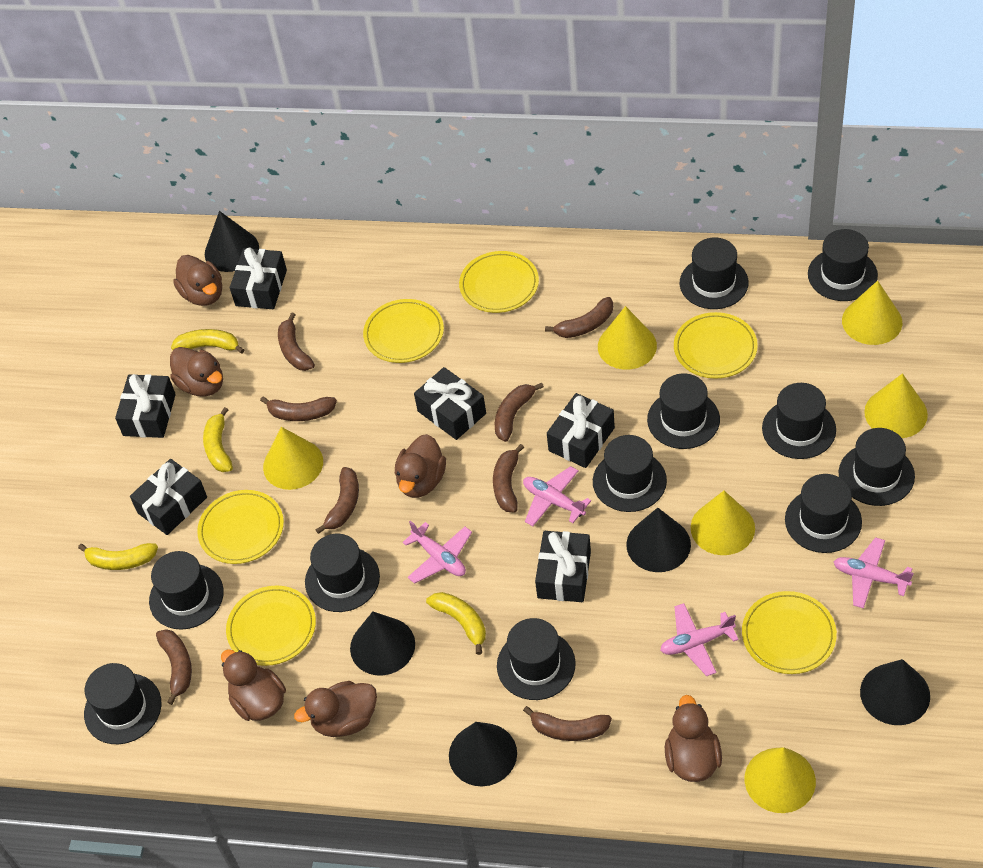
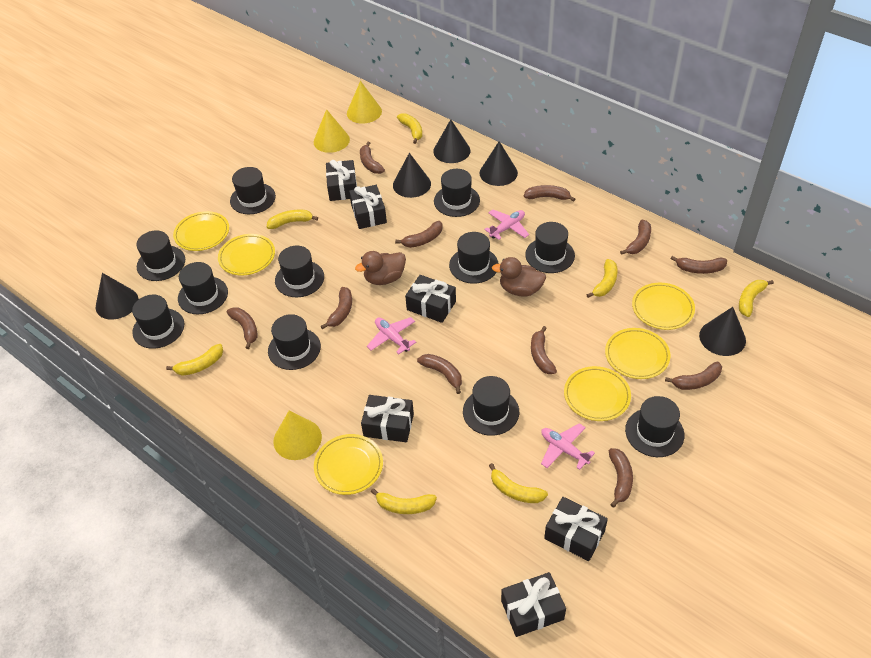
brown banana: [156,629,192,705] [260,397,337,421] [278,312,315,371] [316,467,359,534] [493,444,524,512] [495,383,544,442] [523,706,612,741] [545,297,613,338] = 8 -> [226,307,258,349] [321,287,352,329] [360,142,385,174] [395,221,443,248] [417,354,462,394] [524,185,575,202] [531,326,557,374] [609,448,633,508] [620,220,651,255] [665,362,722,390] [671,256,727,274] = 11
brown duck: [170,347,223,397] [173,255,222,306] [221,649,286,721] [294,681,377,737] [395,434,446,498] [665,695,722,782] = 6 -> [355,251,406,285] [492,257,546,297] = 2
pink plane: [403,521,472,584] [523,466,591,526] [660,603,739,676] [833,537,914,609] = 4 -> [367,317,416,354] [484,209,529,240] [541,423,595,470] = 3
yellow banana: [78,543,158,570] [171,329,244,354] [203,407,233,472] [426,592,486,655] = 4 -> [166,344,223,376] [267,210,318,229] [371,488,437,514] [397,113,422,144] [489,463,548,503] [587,259,618,298] [739,280,774,317] = 7
yellow cone: [263,427,323,490] [598,306,657,370] [691,491,755,555] [745,747,816,813] [842,281,902,345] [864,373,928,438] = 6 -> [273,410,322,460] [314,109,350,153] [347,81,382,123] = 3

